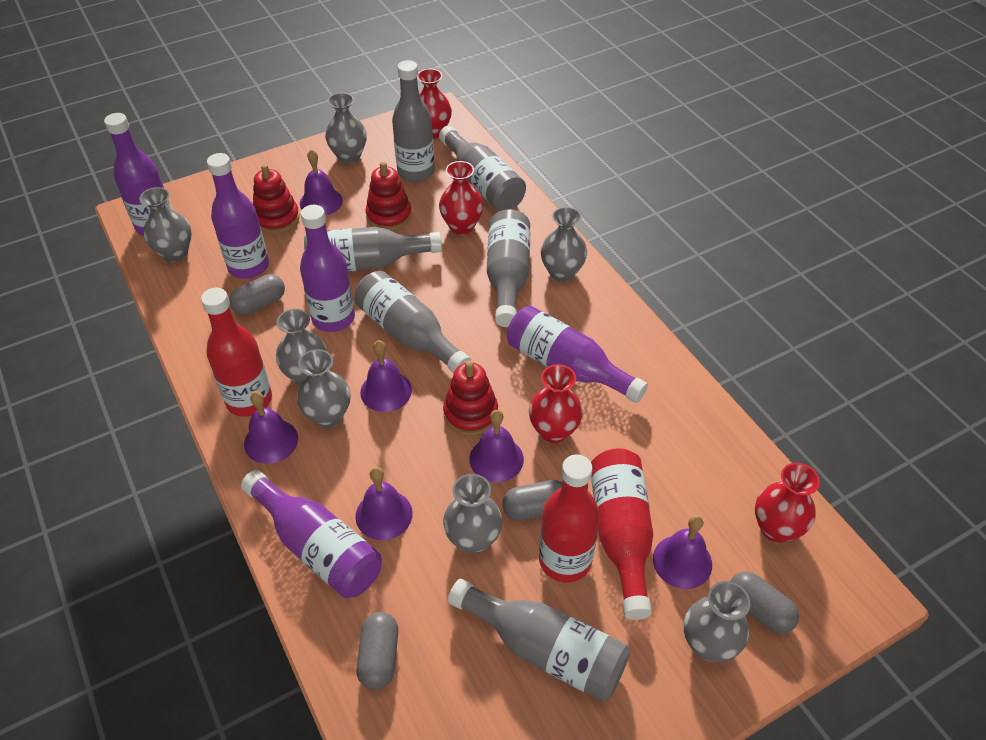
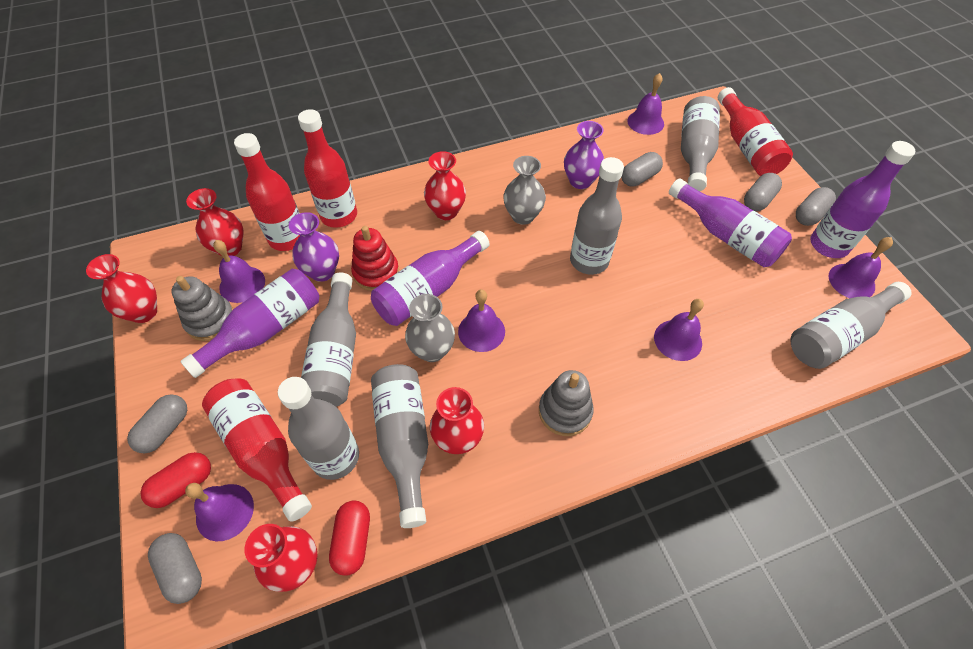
grey capsule: [229,274,285,315] [356,612,398,690] [502,480,562,521] [730,571,799,634] = 4 -> [127,394,187,453] [148,533,202,604] [621,152,663,187] [744,173,782,211] [796,187,836,226] = 5
grey stacking toy: none = 0 -> [171,276,233,341] [539,370,594,436] = 2
grey vase: [139,187,191,262] [276,309,328,386] [297,349,350,428] [325,93,367,164] [443,474,502,554] [541,207,587,282] [684,581,750,662] = 7 -> [405,294,455,362] [503,156,546,225] = 2
purple bottle: [104,113,172,236] [207,153,269,279] [241,470,382,598] [300,205,355,332] [507,306,648,403] = 5 -> [180,269,319,378] [371,231,490,326] [669,178,792,267] [810,141,915,258] = 4
purple vase: none = 0 -> [289,212,339,282] [564,121,604,189] = 2
red bottle: [201,288,272,417] [539,454,600,582] [591,448,653,620] = 3 -> [202,379,312,522] [234,133,300,251] [298,109,357,228] [718,87,793,176] = 4
red capsule: none = 0 -> [140,452,211,508] [329,501,370,576] = 2
red stacking toy: [253,164,300,234] [366,161,412,231] [443,361,498,435] = 3 -> [351,226,399,291] = 1
red vase: [417,69,452,139] [439,161,483,235] [529,364,583,443] [755,463,820,543] = 4 -> [86,254,157,323] [186,188,243,256] [244,524,318,592] [424,151,466,220] [430,387,484,454] = 5

